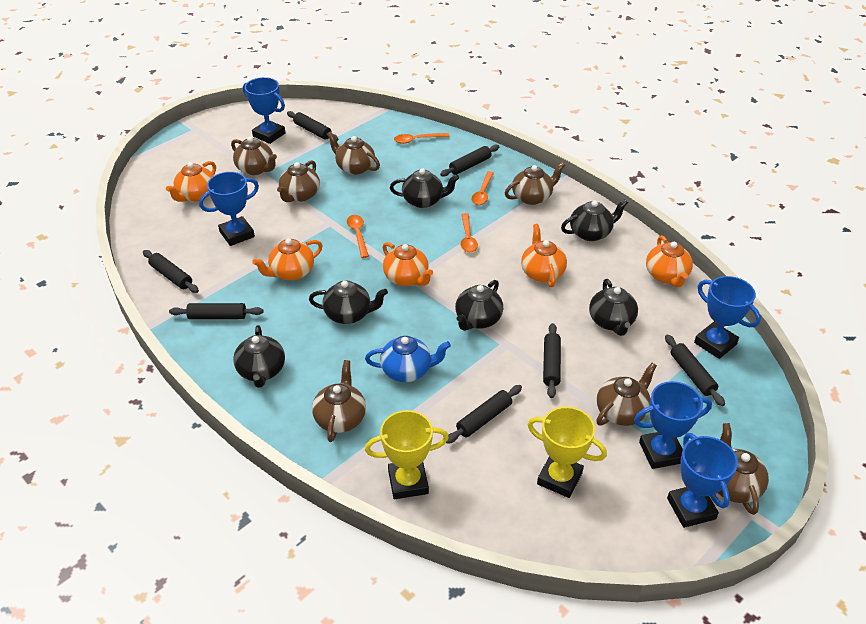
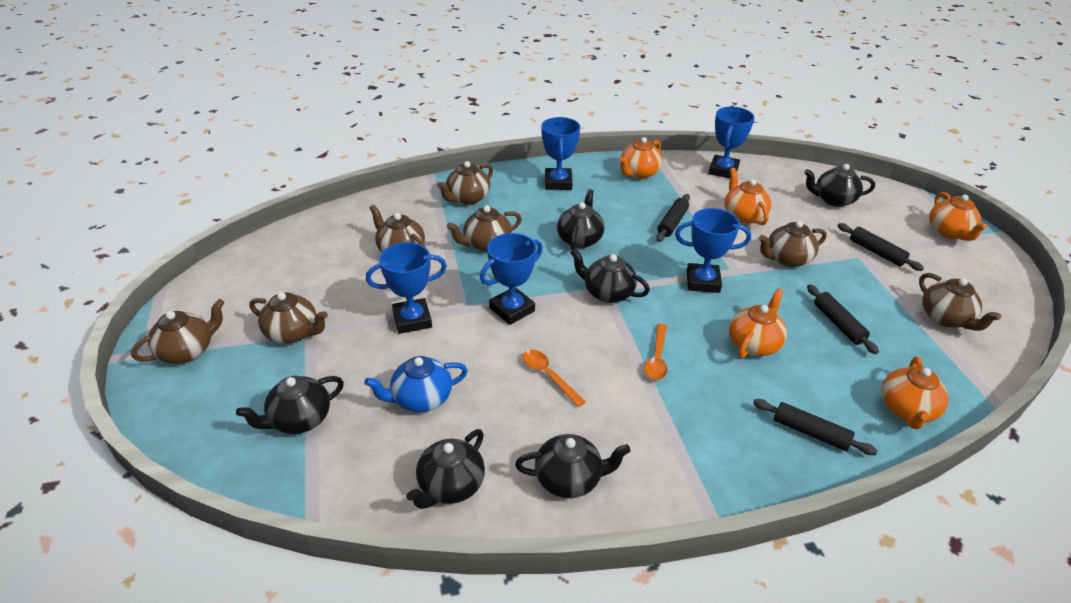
black rolling pin: [143,250,199,293] [169,303,263,319] [287,111,338,141] [440,145,499,177] [446,385,522,444] [543,323,561,398] [665,334,725,406] = 7 -> [656,194,690,242] [753,399,878,455] [807,284,879,354] [837,223,924,271] = 4
orange spoon: [347,215,369,258] [394,133,450,144] [461,213,478,252] [472,171,494,205] = 4 -> [523,350,585,407] [644,324,667,380] = 2
yellow trophy: [365,410,449,499] [527,407,607,498] = 2 -> none = 0

